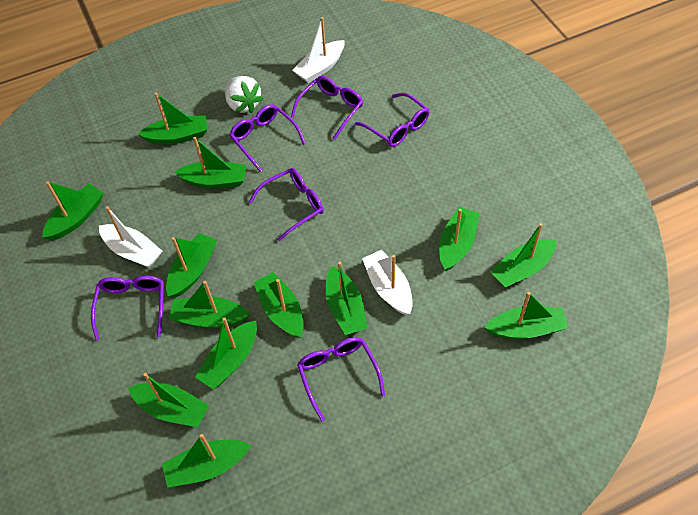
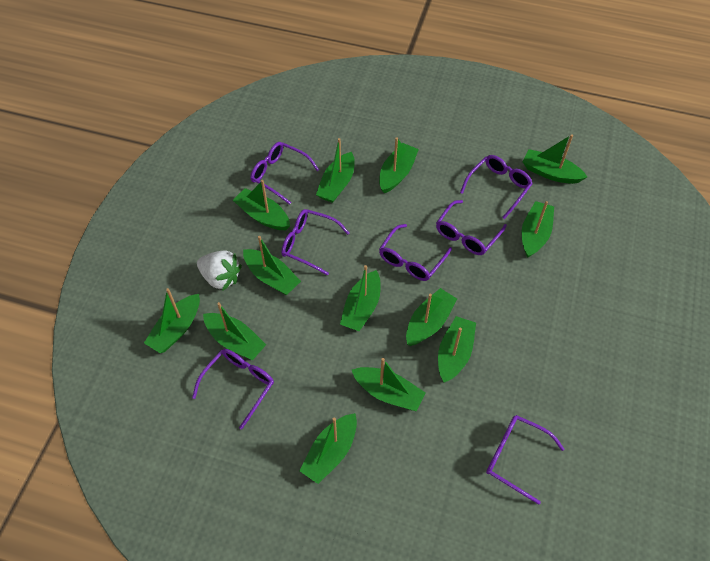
purple glasses: [91,276,164,340] [229,104,306,172] [249,168,324,241] [291,76,363,140] [297,337,385,421] [355,93,429,147] = 6 -> [192,349,274,429] [250,142,319,205] [281,209,349,275] [379,224,452,281] [436,200,507,255] [460,155,533,219] [486,415,564,505] = 7
white boat: [99,206,162,268] [292,17,345,83] [362,250,413,315] = 3 -> none = 0

